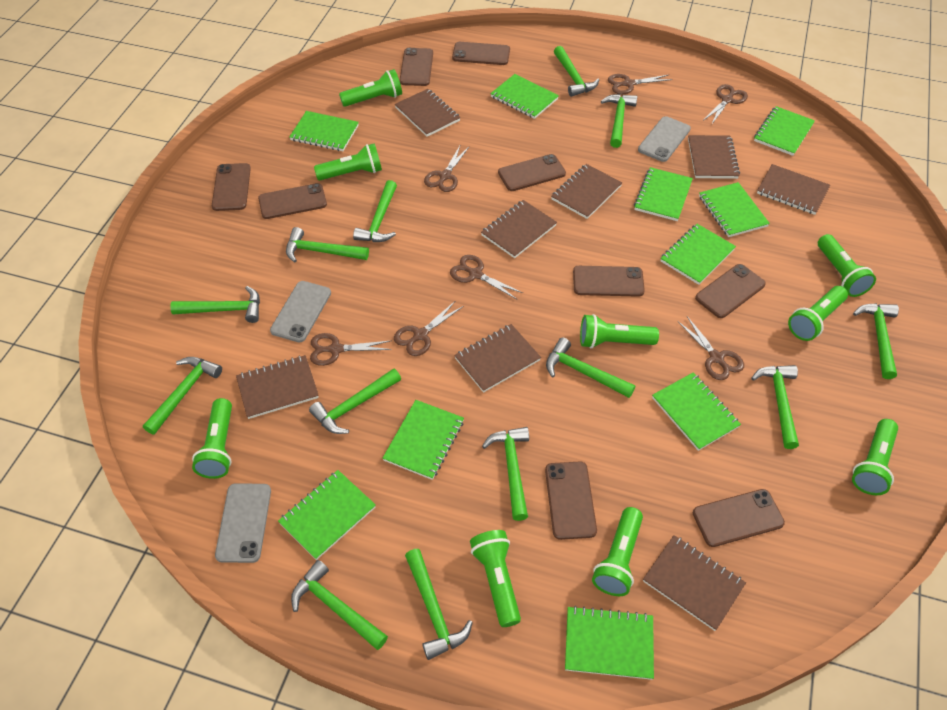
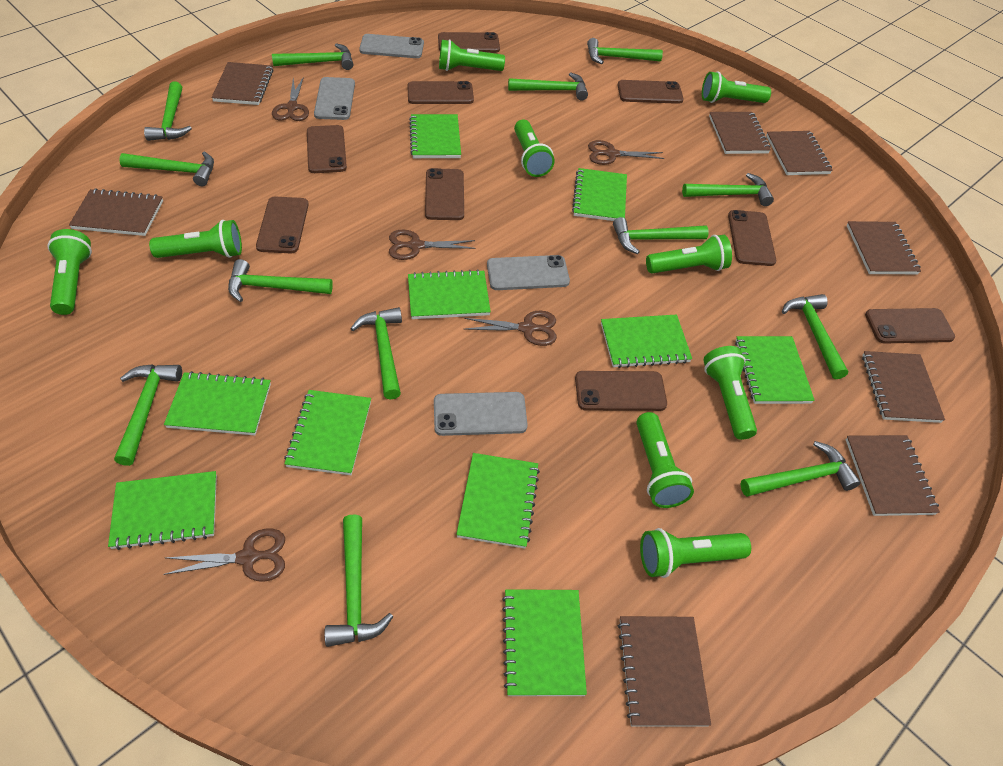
brown scissors: [310,333,392,366] [394,301,464,356] [424,144,469,192] [450,255,523,299] [608,74,672,94] [678,316,744,380] [704,84,748,125] = 7 -> [163,528,285,582] [272,77,309,121] [389,229,476,260] [463,311,557,346] [588,140,665,165] = 5
grey phone: [215,483,271,563] [270,281,331,343] [638,116,691,162] = 3 -> [314,77,355,120] [359,34,424,58] [434,392,528,436] [487,255,570,290] = 4

